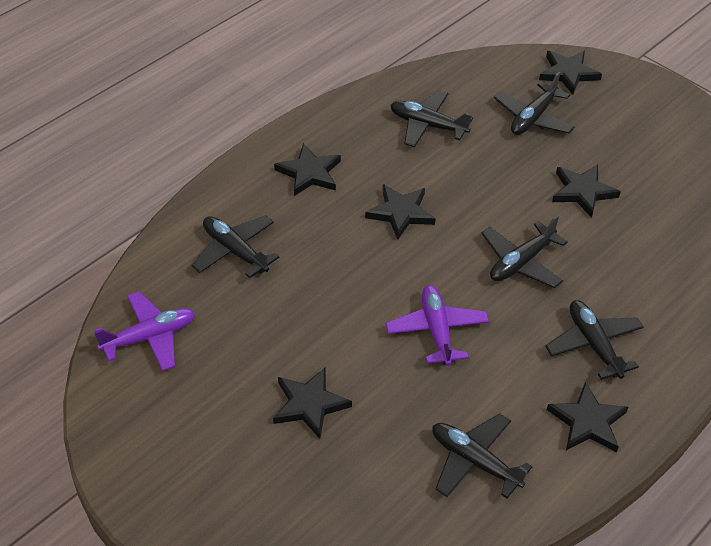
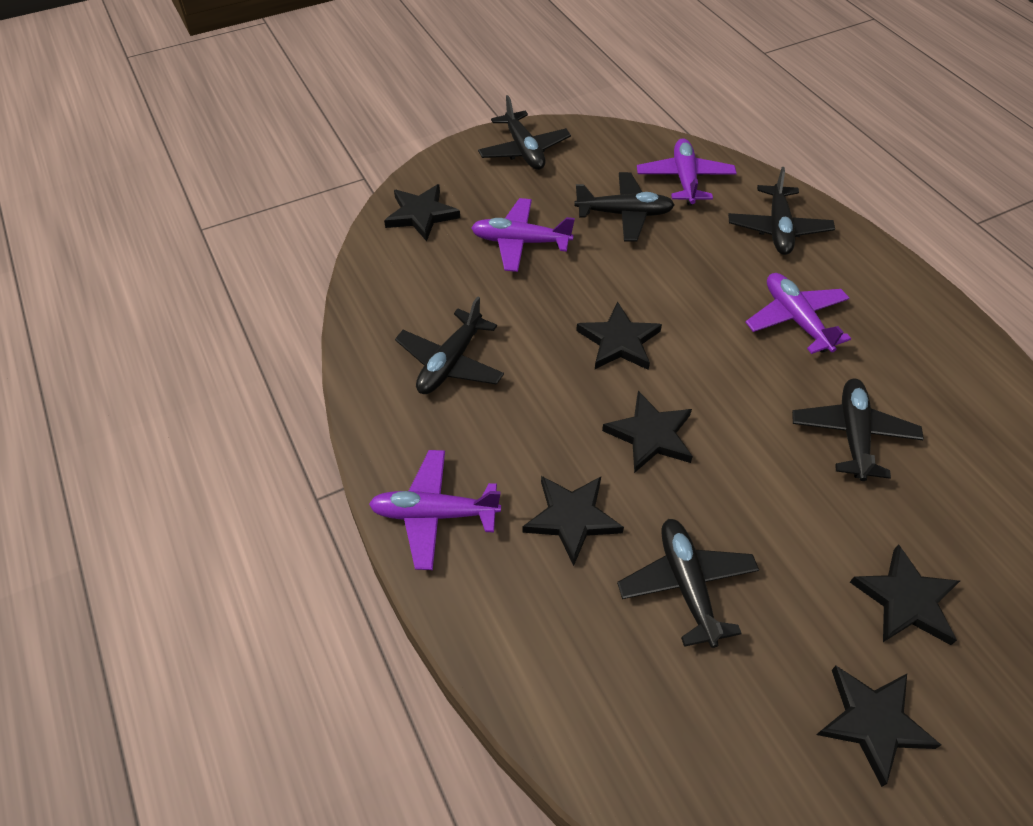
purple plane: [94,291,195,371] [386,285,489,366] = 2 -> [369,450,501,570] [471,198,575,272] [637,138,737,206] [746,273,851,354] = 4

